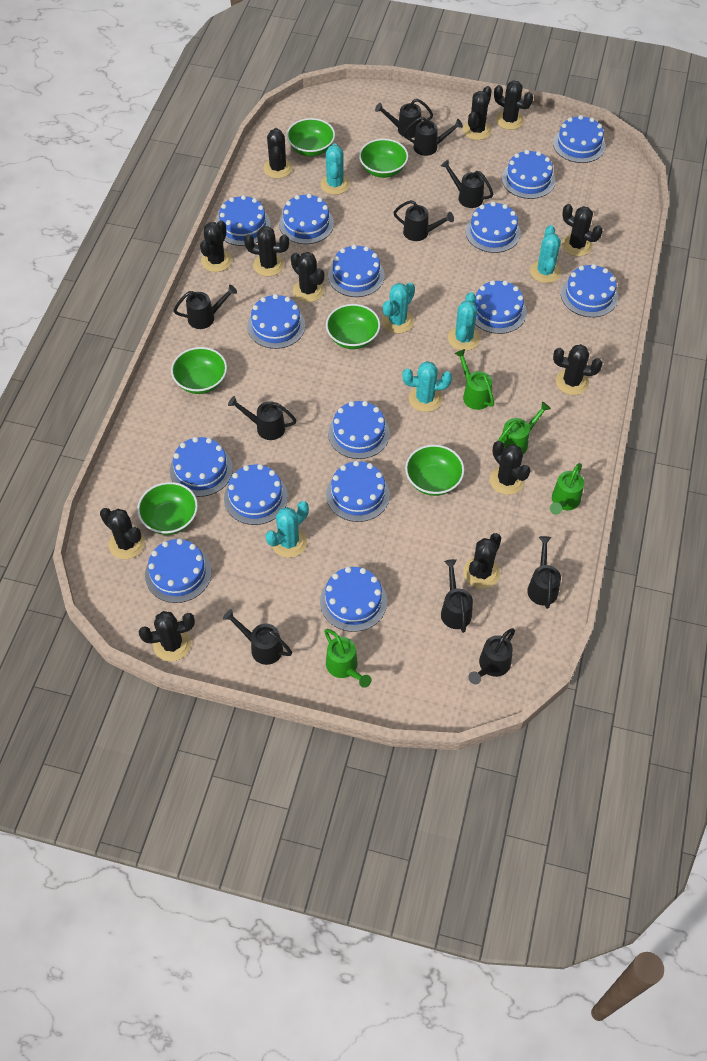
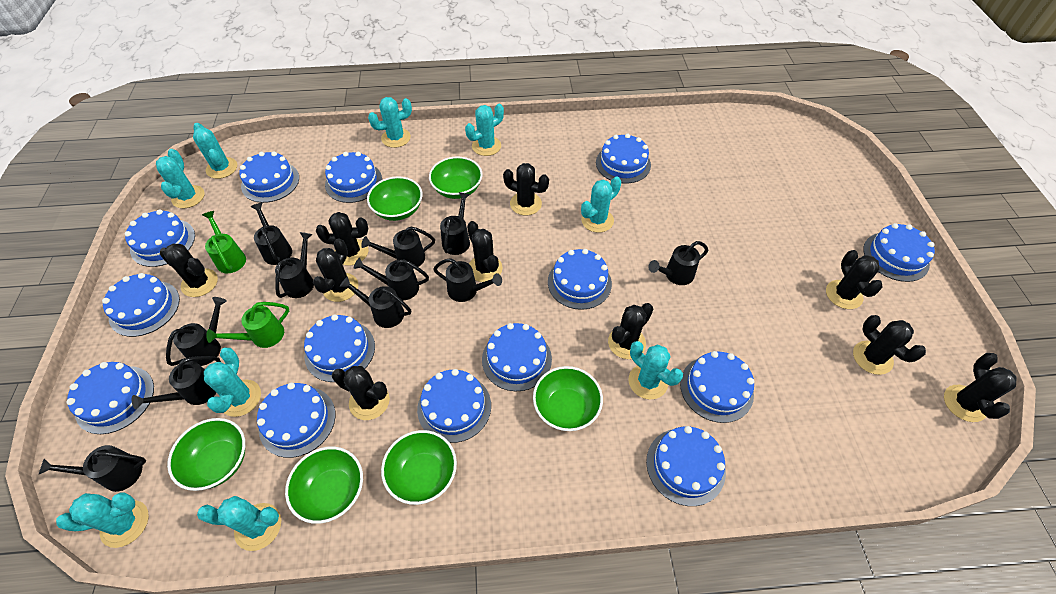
black cactus: [100,508,145,559] [138,611,195,661] [200,220,232,272] [244,226,289,276] [263,128,293,179] [291,252,324,302] [463,86,492,140] [463,533,501,589] [490,441,530,495] [494,80,533,130] [553,344,603,395] [562,204,603,256] = 12 -> [160,243,218,297] [313,238,359,302] [316,212,368,266] [332,366,390,420] [467,221,502,282] [503,163,549,215] [608,303,653,359] [826,250,883,309] [853,315,926,375] [944,353,1016,422] = 10
black watering can: [173,285,237,329] [223,609,292,665] [228,396,296,440] [375,99,433,138] [393,200,454,241] [403,117,463,156] [441,159,493,208] [441,559,473,633] [468,628,515,684] [527,536,561,609] = 10 -> [39,445,146,492] [132,356,221,409] [166,297,227,366] [250,203,292,265] [275,232,314,298] [340,276,411,328] [354,258,429,300] [361,227,435,269] [433,258,502,302] [440,192,470,255] [648,241,708,285] = 11
blue cake: [145,539,212,603] [170,437,233,497] [216,195,271,246] [224,464,288,525] [247,294,305,349] [279,194,334,244] [320,567,387,632] [326,461,390,522] [328,245,385,297] [328,401,390,459] [465,202,521,253] [475,280,527,334] [502,150,555,199] [553,115,606,163] [561,264,618,317] = 15 -> [66,362,154,434] [102,273,180,337] [125,209,195,267] [239,151,299,203] [257,383,335,458] [304,314,375,382] [325,152,382,203] [417,369,491,443] [482,323,552,391] [548,249,612,310] [596,134,651,183] [646,426,726,506] [680,351,754,423] [863,223,935,282] = 14
green watering can: [324,629,371,688] [454,349,494,410] [498,401,551,454] [550,463,584,515] = 4 -> [202,211,246,273] [206,302,289,348] = 2
turquoise cactus: [266,501,309,558] [320,144,350,195] [382,282,415,333] [402,361,452,412] [448,292,480,351] [530,225,561,283] = 6 -> [56,492,149,548] [156,149,205,208] [193,123,237,179] [197,496,281,551] [204,348,261,417] [368,97,412,148] [465,104,504,156] [581,176,621,233] [628,341,683,400] = 9

